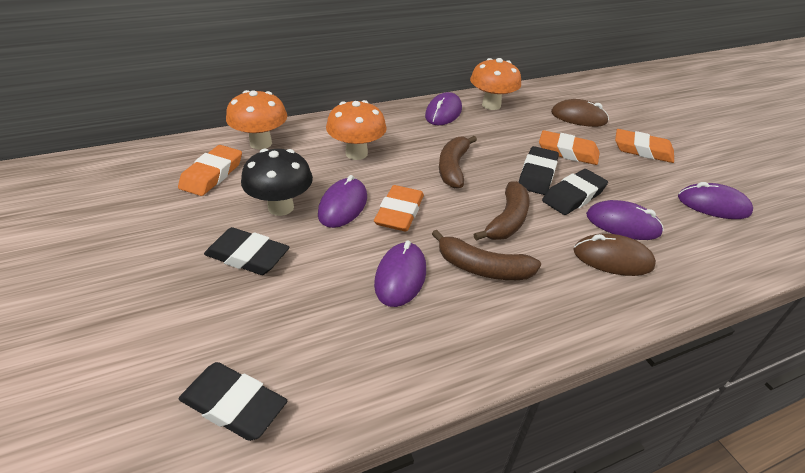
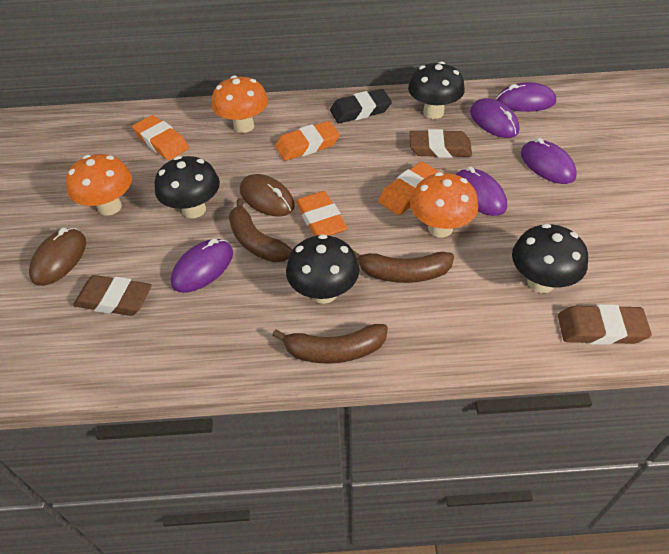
black eraser: [179,362,287,441] [204,227,289,275] [518,146,559,195] [542,169,608,215] = 4 -> [330,89,392,123] = 1
black mushroom: [241,148,313,216] = 1 -> [155,156,220,218] [286,234,359,304] [408,61,465,119] [512,224,588,293] = 4
brown eraser: none = 0 -> [73,275,152,316] [409,129,472,158] [558,304,652,345] = 3

